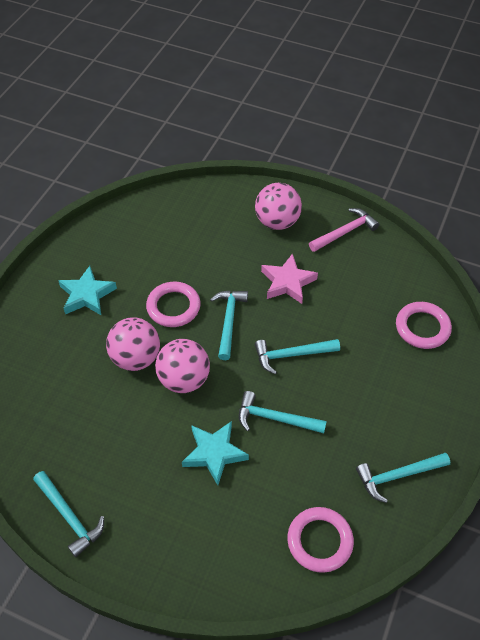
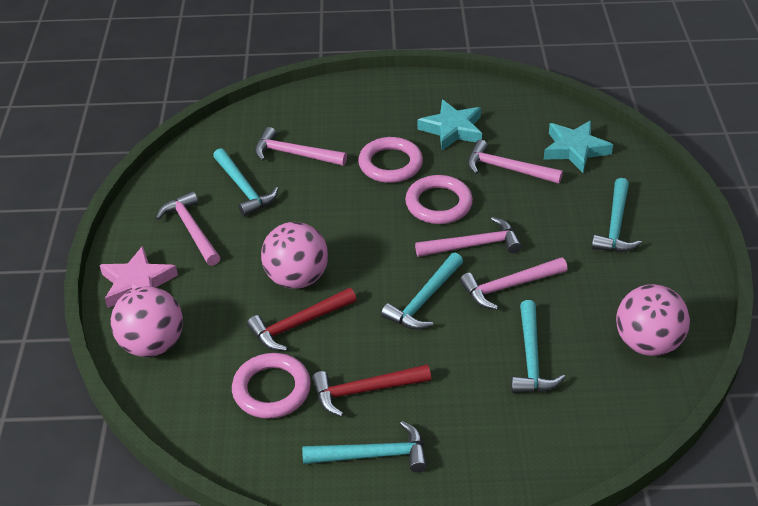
pink hammer: [309,208,379,252] = 1 -> [156,191,220,266] [255,127,347,166] [415,217,522,257] [460,257,567,310] [468,140,563,184] = 5
red hammer: none = 0 -> [247,288,357,351] [312,364,431,417] = 2

